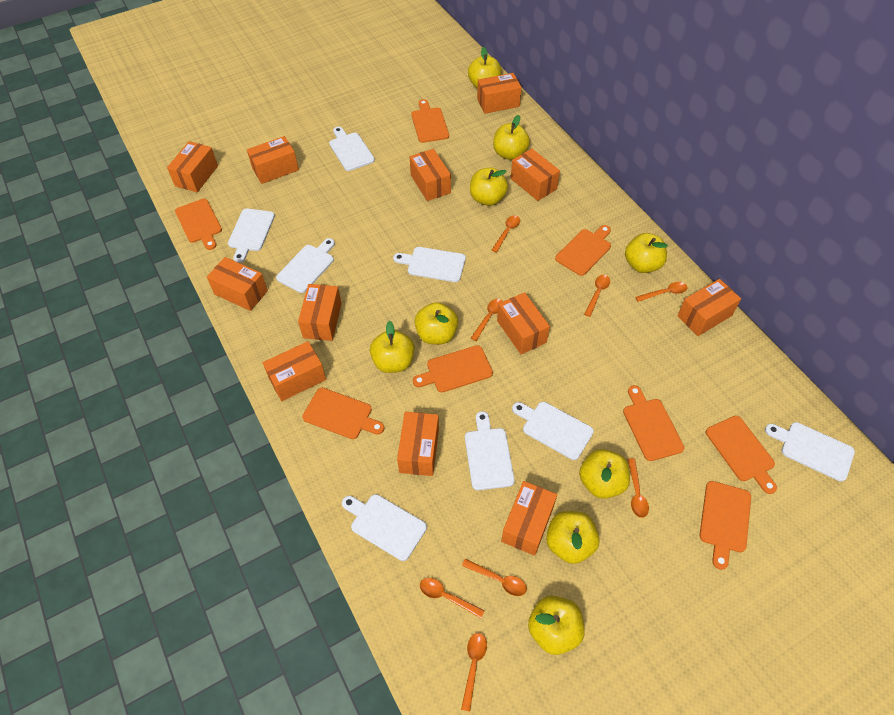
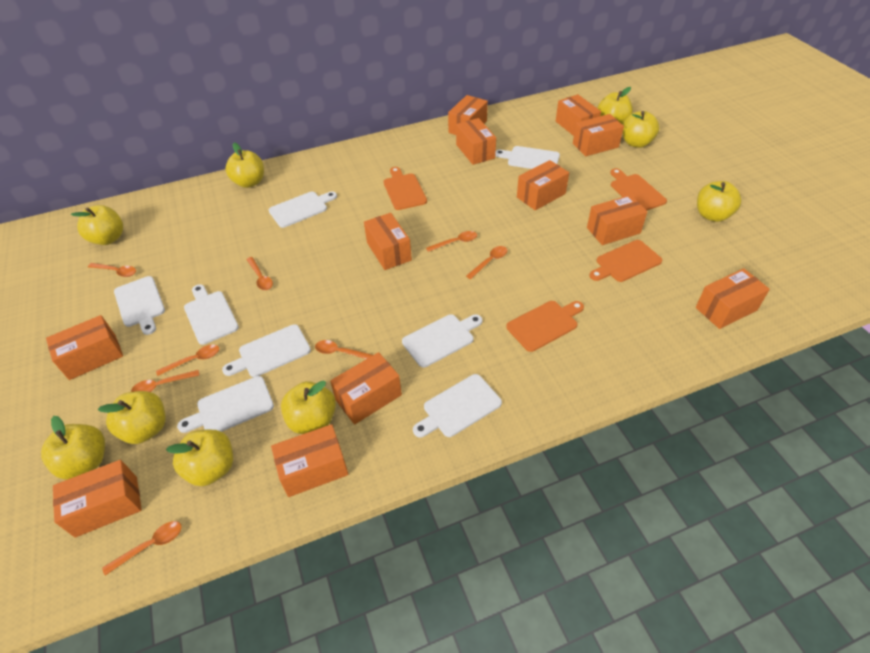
orange cutting board: [175,199,222,250] [302,388,384,439] [411,99,449,143] [413,345,493,392] [555,225,611,276] [623,385,684,461] [700,481,751,570] [706,416,777,494] = 8 -> [384,167,427,210] [506,301,584,352] [589,240,662,282] [610,168,667,211] = 4

